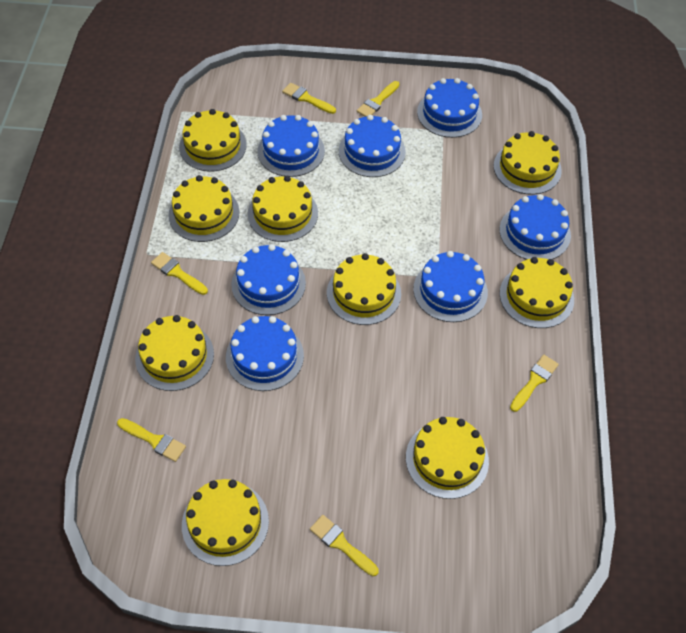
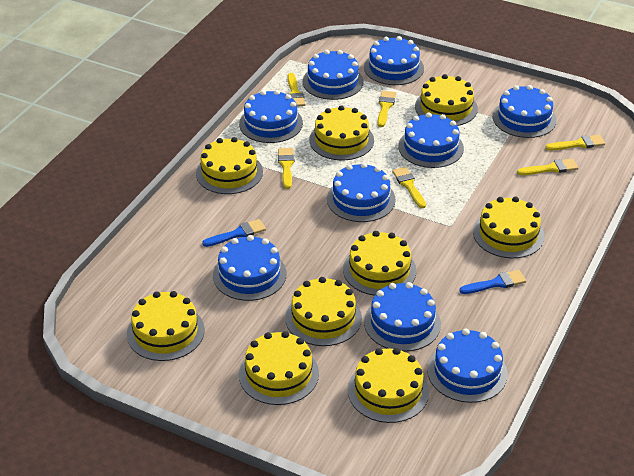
blue brush: none = 0 -> [202,219,266,247] [459,270,526,294] = 2
blue cake: [226,316,304,391] [231,244,306,315] [258,115,325,177] [339,115,406,177] [413,251,488,322] [417,78,482,138] [500,194,571,260] = 7 -> [213,235,286,301] [239,90,303,143] [303,50,363,100] [327,163,396,222] [364,36,424,85] [364,282,441,352] [398,112,464,168] [427,328,508,403] [493,85,557,138] = 9

